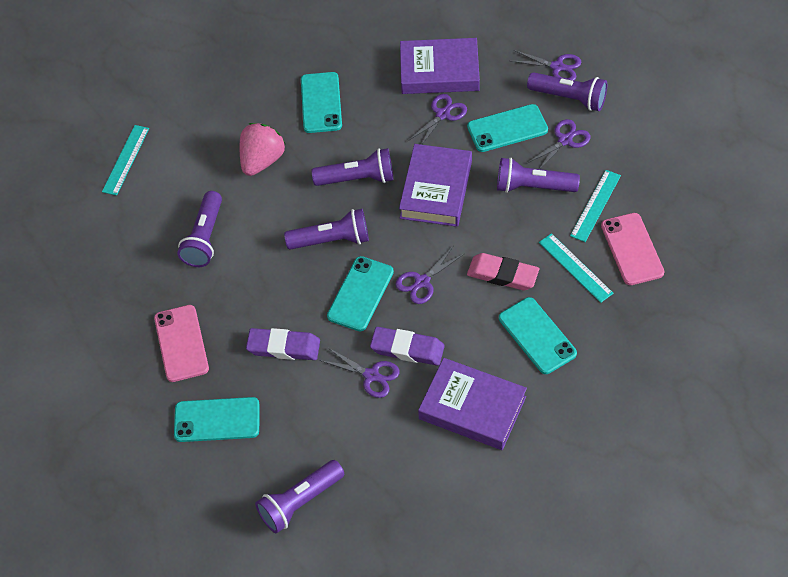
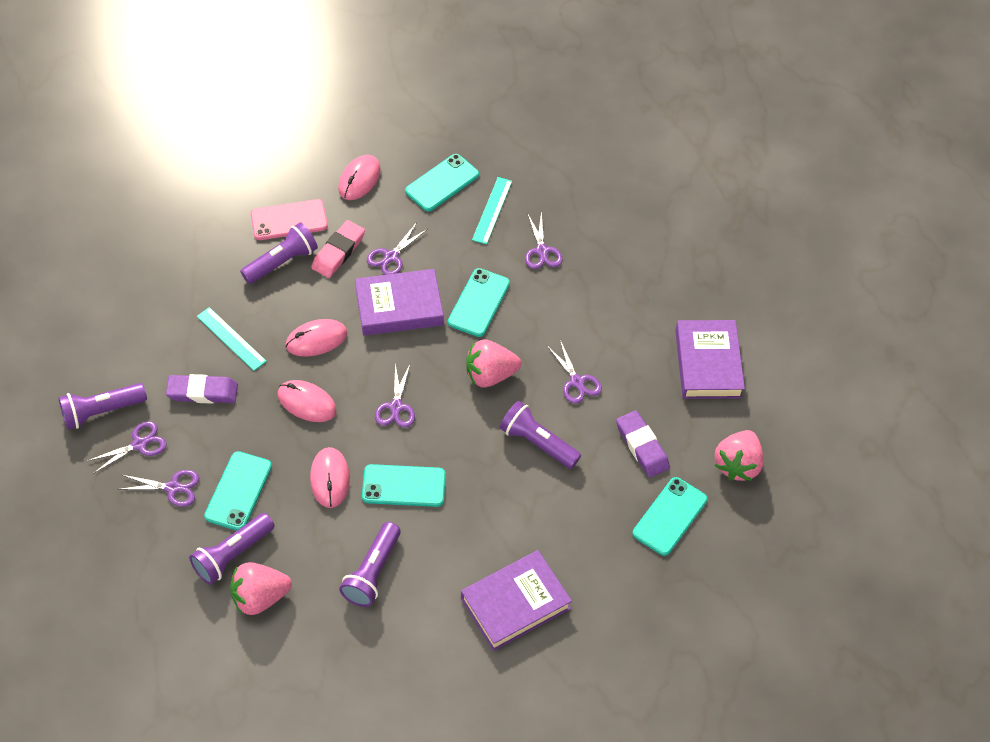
pink mouse: none = 0 -> [278,380,336,422] [285,319,347,356] [310,447,350,508] [338,155,381,200] = 4
pink phone: [154,305,209,382] [601,213,664,285] = 2 -> [250,199,328,240] = 1
pink strawberry: [240,123,285,176] = 1 -> [230,562,292,615] [466,339,521,388] [715,430,764,481] = 3
purple flashlight: [177,191,222,267] [255,460,344,533] [284,209,369,250] [312,148,393,186] [497,157,580,193] [527,72,607,111] = 6 -> [58,383,147,430] [189,513,274,585] [240,222,318,284] [339,522,401,607] [499,401,581,469] = 5
purple scissors: [320,347,400,398] [396,245,464,304] [408,94,467,145] [511,50,582,80] [526,119,591,169] = 5 -> [87,421,167,474] [118,470,199,507] [367,222,428,275] [375,363,415,428] [525,211,563,269] [547,340,602,404] = 6
turquoise ruler: [102,125,149,196] [539,233,614,303] [570,170,621,242] = 3 -> [197,307,267,371] [472,177,512,244] = 2

